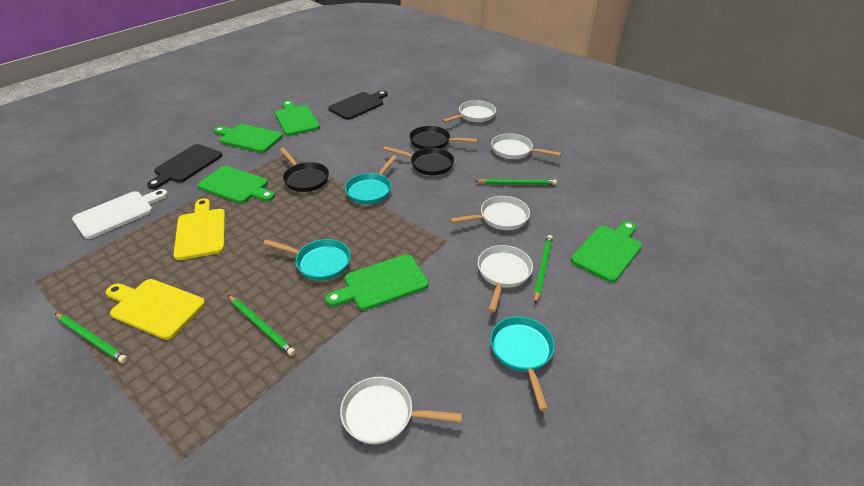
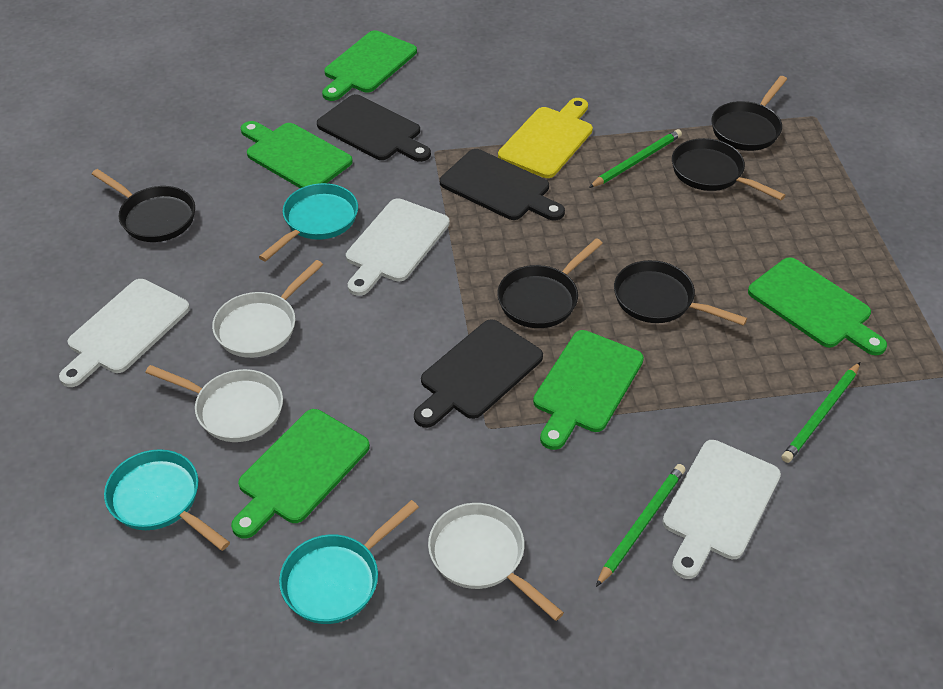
black cutting board: [147,144,222,189] [328,90,387,120] = 2 -> [317,94,431,162] [414,319,543,428] [440,149,565,220] = 3
black pan: [280,148,329,192] [383,146,454,175] [409,126,478,149] = 3 -> [92,169,195,242] [497,238,603,328] [614,260,747,326] [672,138,786,201] [711,76,787,151] = 5
green pencil: [55,313,128,363] [228,295,296,356] [475,179,557,185] [534,235,553,304] = 4 -> [589,129,682,188] [596,464,686,587] [782,362,860,463] = 3
white cutting board: [72,189,168,239] = 1 -> [59,279,190,387] [346,198,450,296] [662,440,781,579] = 3
white pan: [340,377,463,444] [442,100,496,123] [450,196,530,230] [478,245,533,312] [491,133,562,159] = 5 -> [145,365,283,442] [212,260,323,358] [428,503,564,621] = 3
yellow cutting board: [106,279,205,340] [173,198,225,260] = 2 -> [498,98,593,178] = 1

